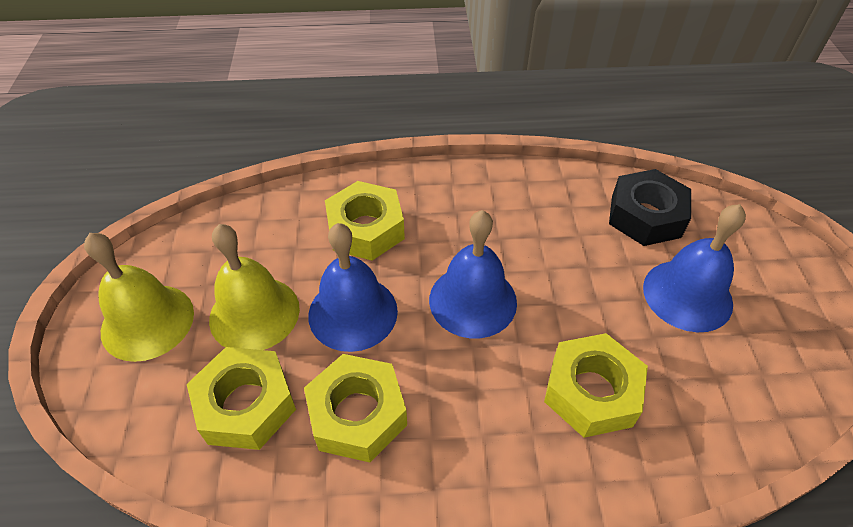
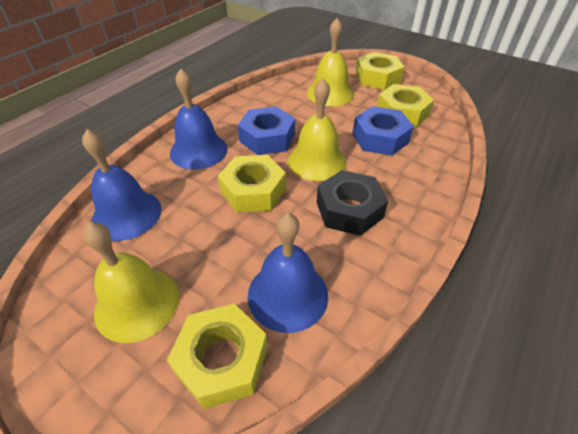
blue nut: none = 0 -> [238,107,295,155] [353,106,414,156] = 2
yellow bell: [84,233,194,362] [209,224,300,350] = 2 -> [83,222,179,343] [288,78,346,181] [307,18,354,106] = 3

